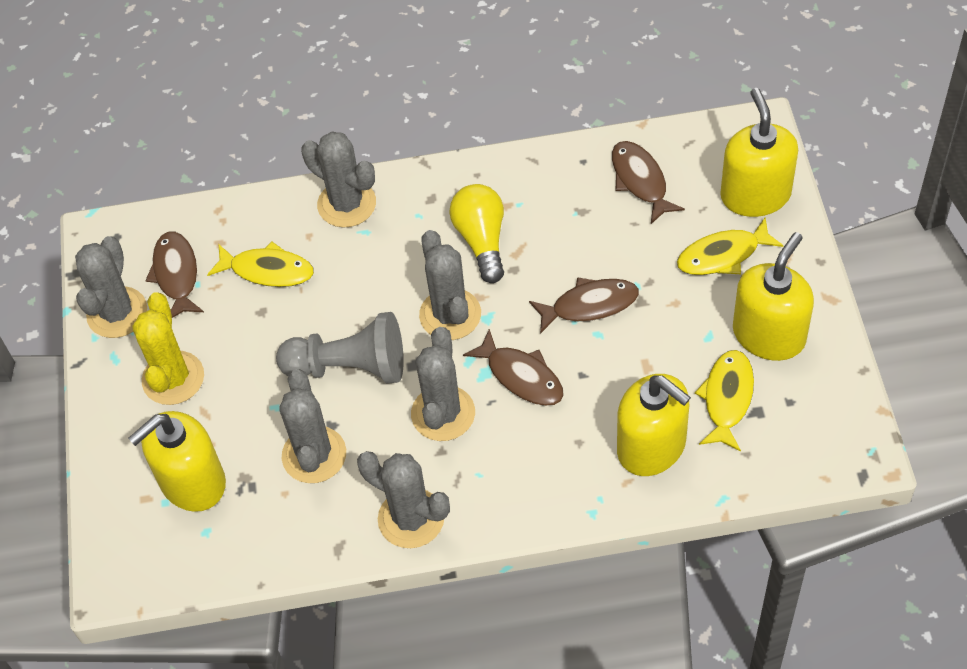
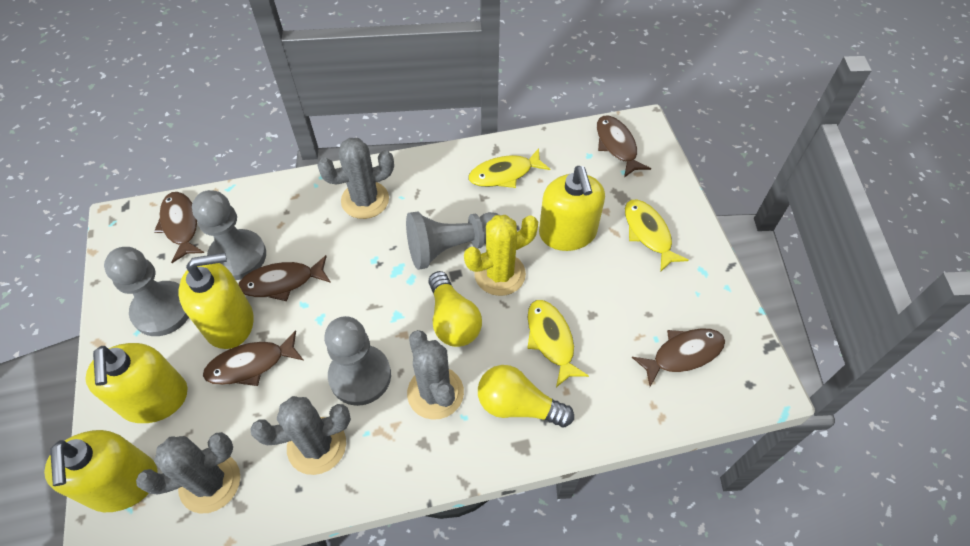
brown fish: [145,232,204,318] [463,329,564,406] [529,277,639,334] [612,141,685,224] = 4 -> [154,192,204,263] [203,330,303,386] [238,255,331,301] [597,116,651,178] [632,328,725,387] = 5
grey cactus: [75,236,147,338] [279,369,346,483] [301,132,376,228] [357,451,450,548] [411,327,475,441] [419,230,481,340] = 6 -> [136,432,240,514] [250,396,351,475] [317,138,394,219] [407,330,464,420] = 4
grey pawn: [276,312,404,384] = 1 -> [104,247,189,336] [192,190,266,280] [324,316,391,406] [406,212,499,270] = 4
yellow light bulb: [449,184,504,283] = 1 -> [429,271,482,347] [478,365,574,427] = 2

